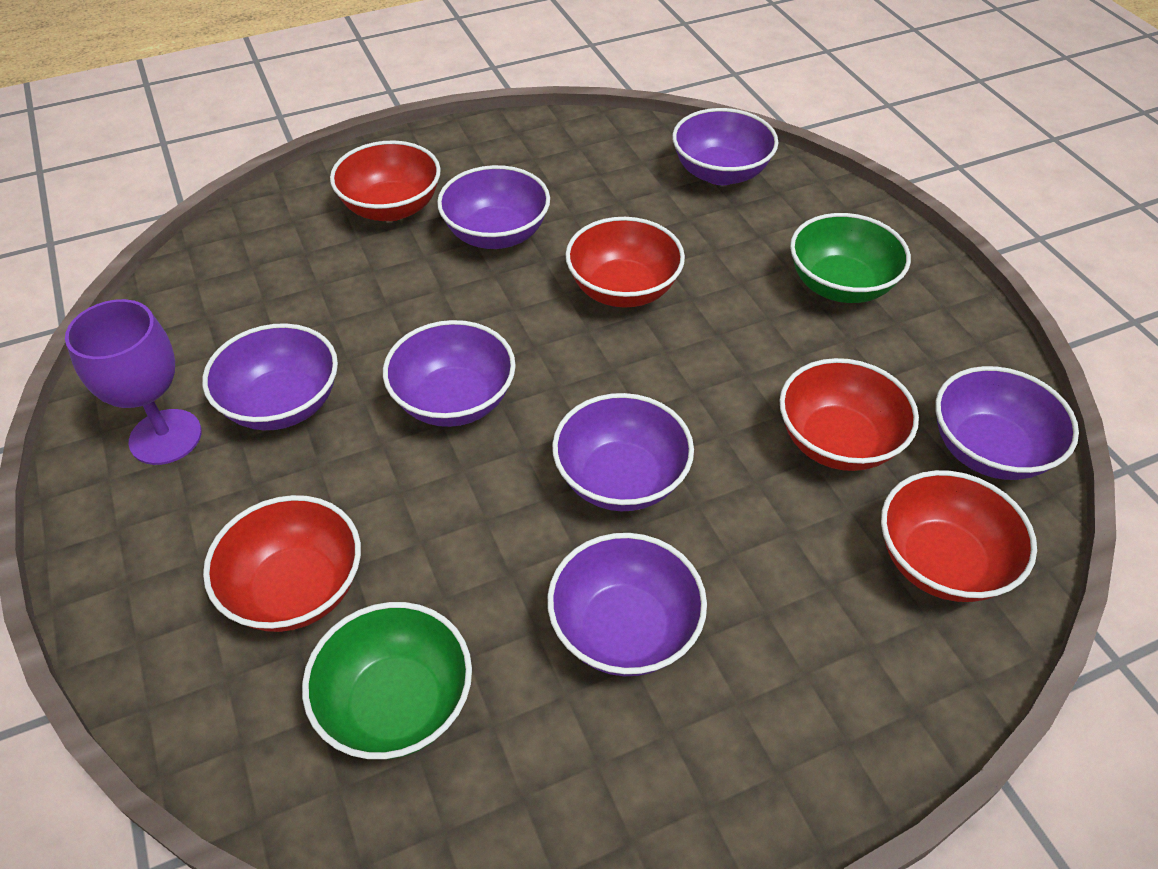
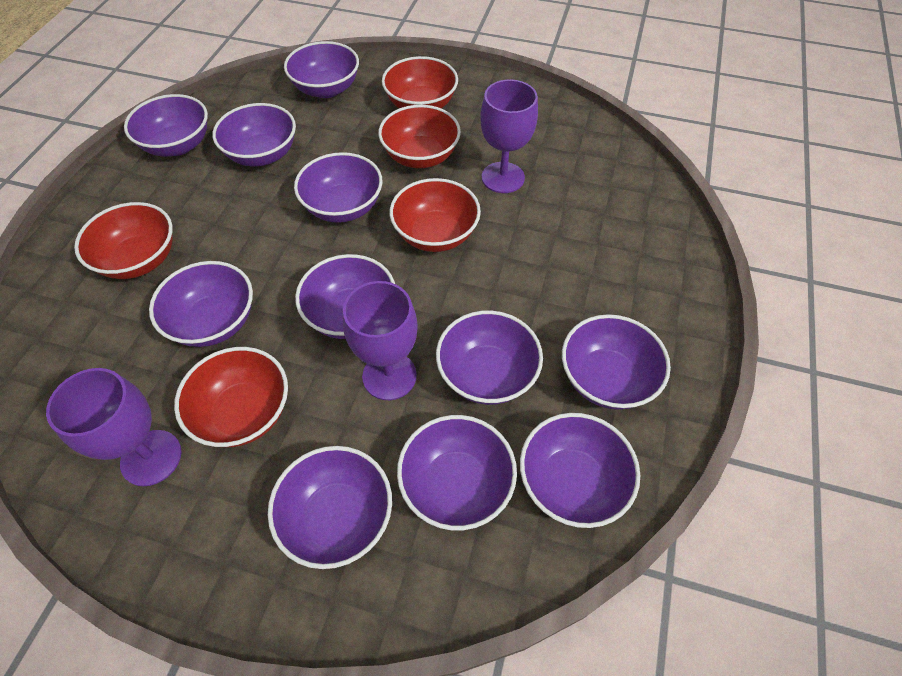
green bowl: [302,602,472,759] [790,213,911,303] = 2 -> none = 0
purple bowl: [202,323,338,430] [383,320,516,427] [437,165,550,249] [547,533,707,676] [552,393,694,511] [672,108,778,185] [935,366,1079,480] = 7 -> [124,94,208,157] [149,261,253,347] [212,103,296,166] [268,446,392,569] [284,41,359,98] [294,152,383,223] [295,254,395,339] [397,415,517,530] [436,311,543,405] [520,413,640,528] [562,314,671,410] = 11
purple goblet: [65,299,202,465] = 1 -> [46,368,182,486] [343,281,418,400] [480,80,538,193] = 3

